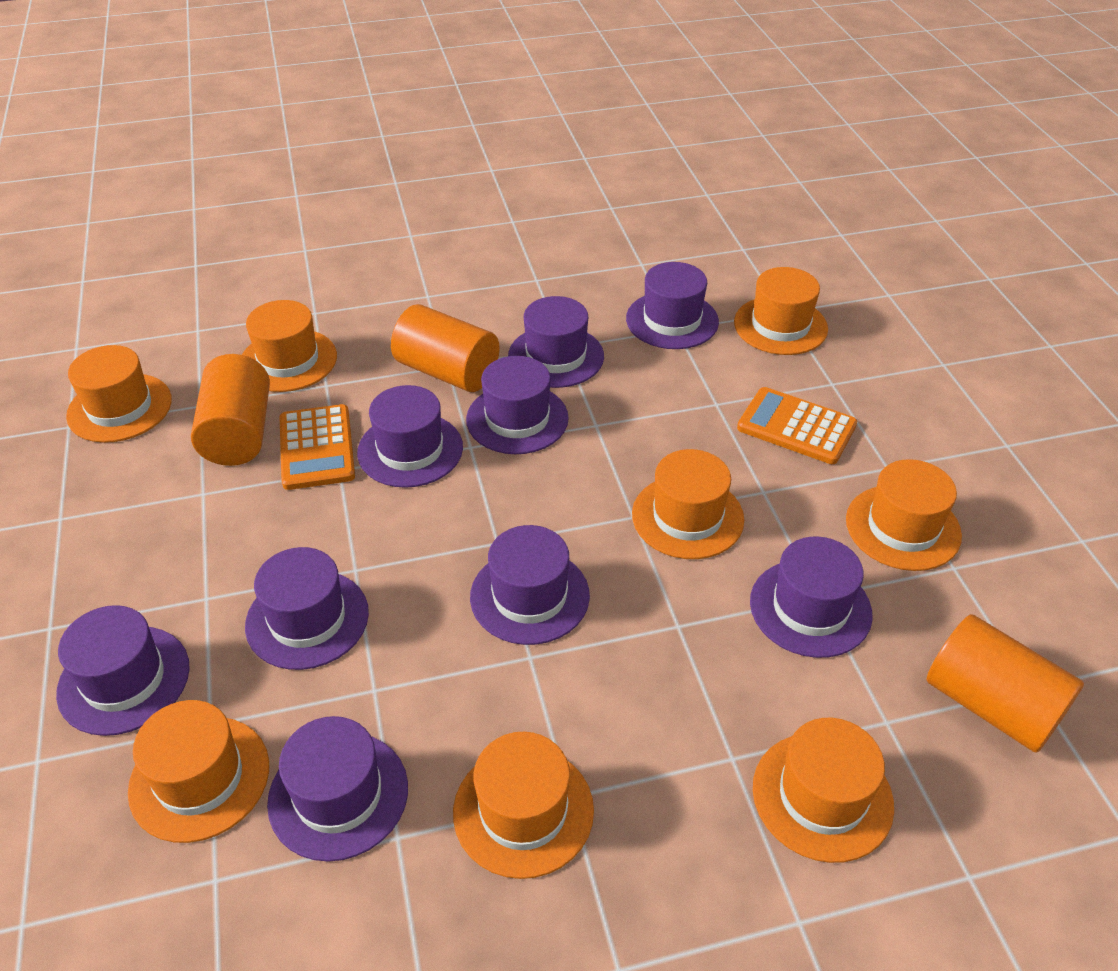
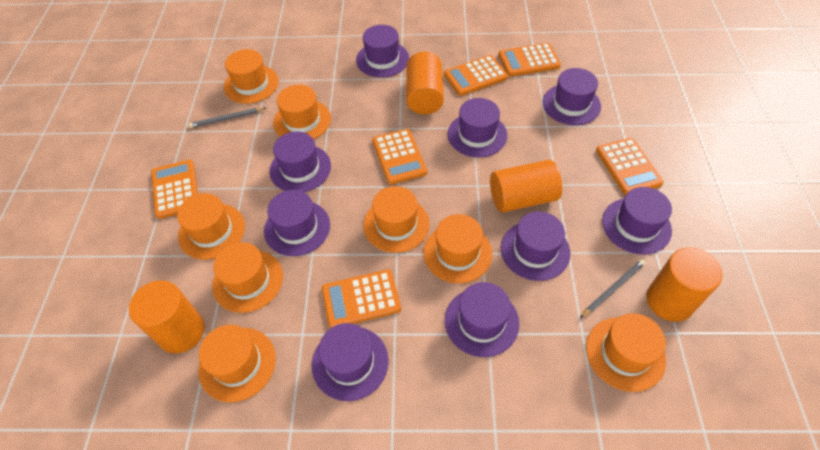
grey pencil: none = 0 -> [189,108,266,128] [580,259,645,318] = 2
orange calculator: [280,404,355,490] [737,387,857,464] = 2 -> [151,160,198,219] [322,269,401,328] [372,129,427,185] [444,55,508,96] [498,43,561,77] [596,138,664,195] = 6
orange cylinder: [191,354,270,466] [391,304,500,392] [927,614,1084,753] = 3 -> [129,280,204,353] [406,52,444,114] [490,160,562,213] [646,247,722,322] = 4

